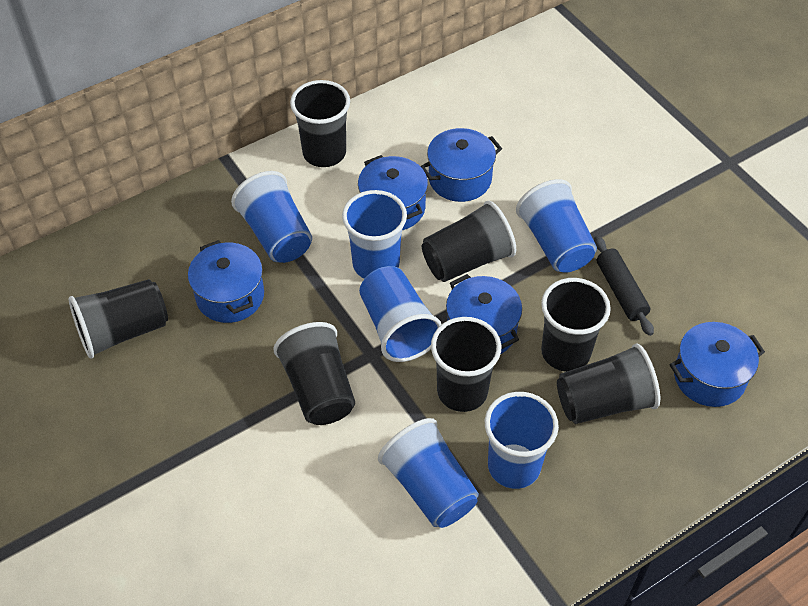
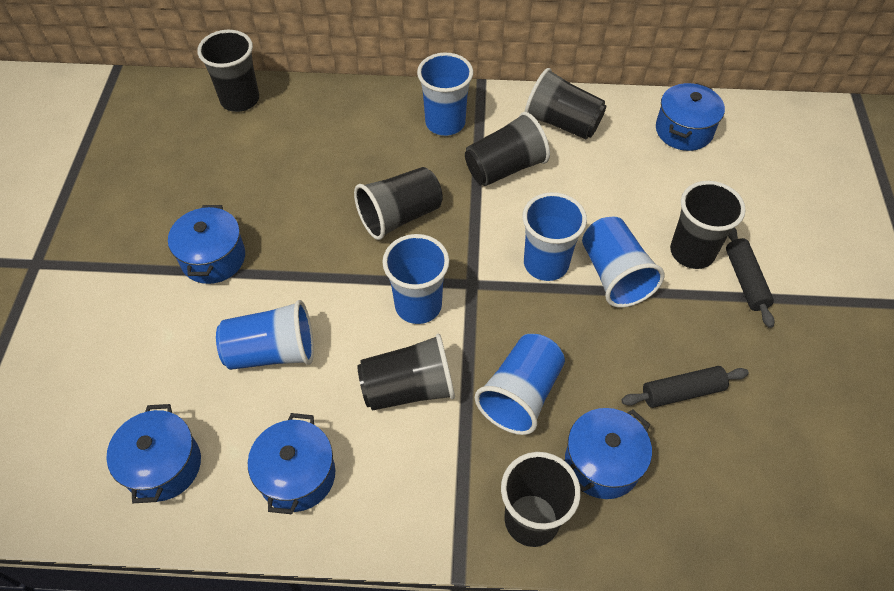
black rolling pin: [594,236,654,336] = 1 -> [621,366,749,408] [726,227,775,328] = 2

